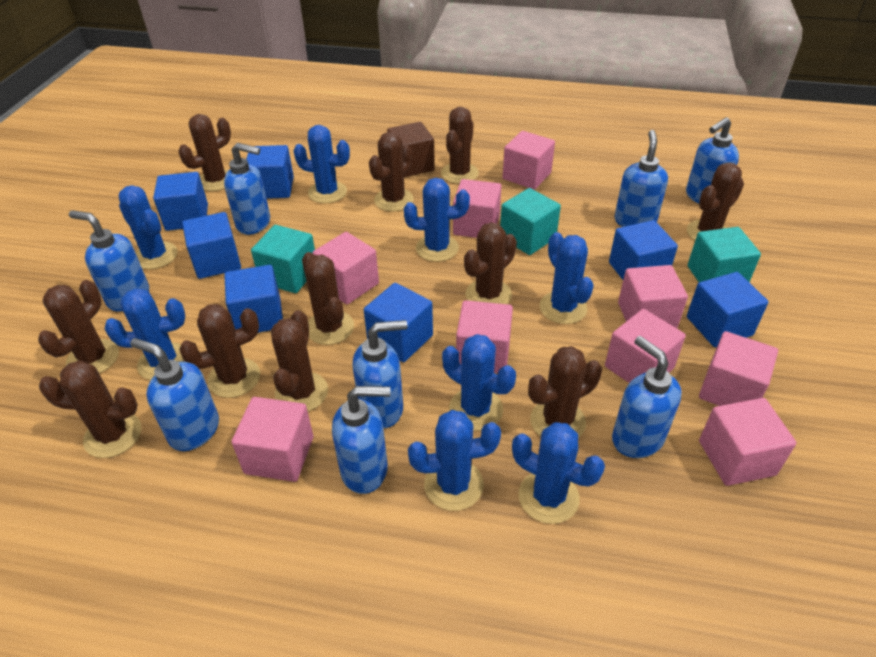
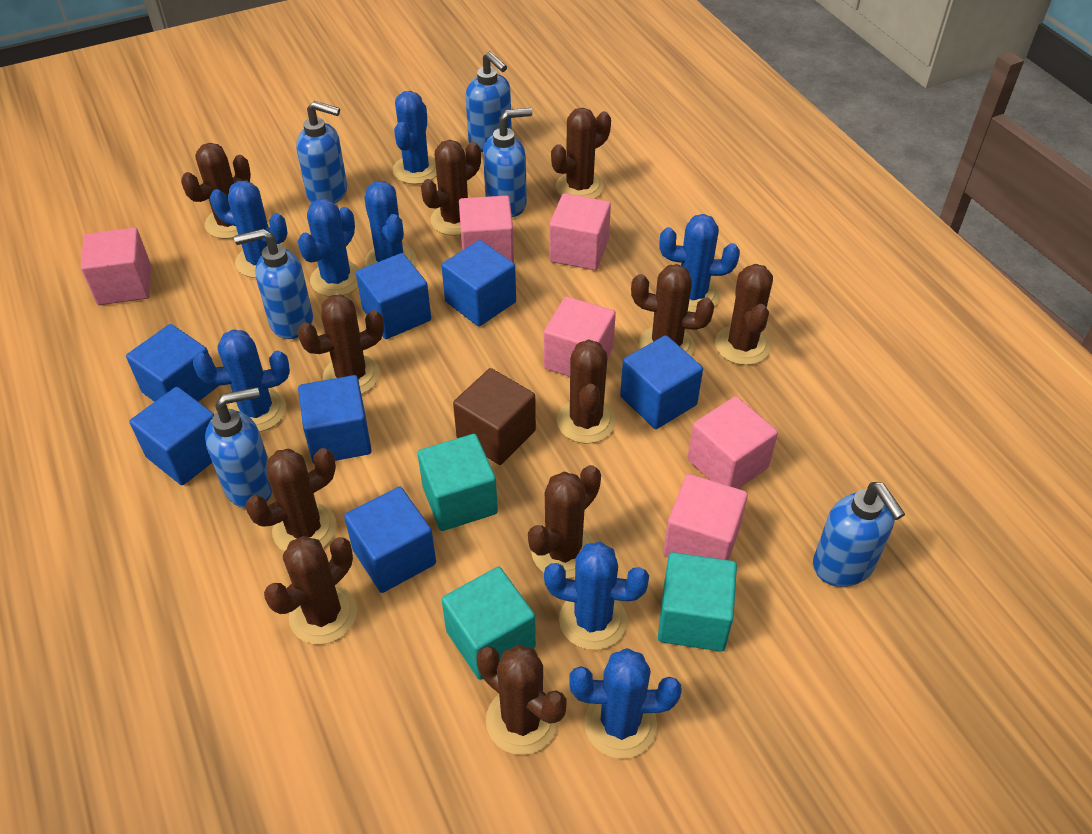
blue soap dispenser: [69,210,149,312] [130,338,219,451] [224,143,270,235] [332,386,391,494] [352,320,407,428] [612,336,682,458] [614,130,668,227] [686,117,739,204] = 8 -> [205,387,272,508] [234,229,313,339] [296,101,347,204] [466,51,512,152] [483,108,532,217] [813,482,905,587] = 6
pink cube: [232,397,313,482] [313,232,379,305] [453,179,501,238] [456,300,513,373] [502,131,555,190] [605,309,686,383] [618,265,688,328] [699,331,778,406] [699,398,796,486] = 9 -> [81,227,151,305] [459,196,514,263] [544,296,616,377] [549,193,611,270] [663,474,748,560] [687,396,778,489] = 6

